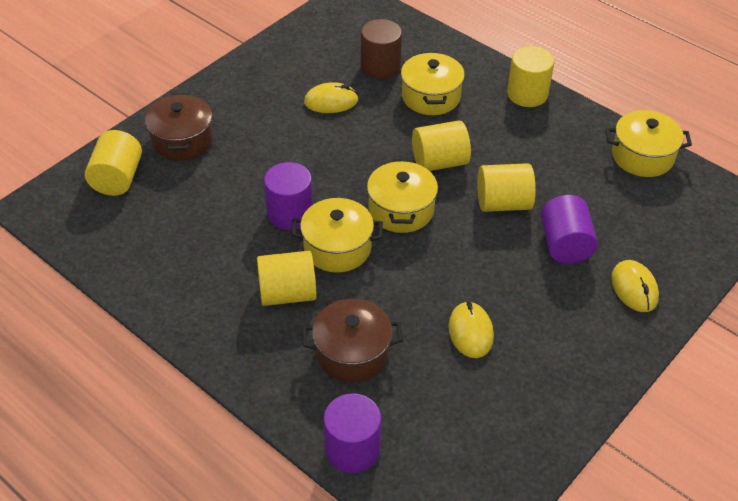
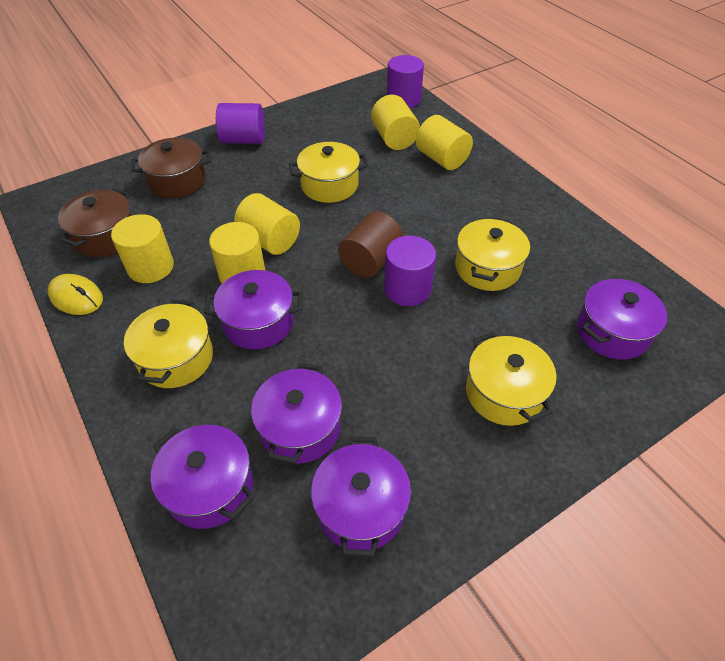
purple pot: none = 0 -> [151,425,254,529] [204,270,303,349] [251,363,342,464] [311,437,411,556] [577,279,667,360] = 5
yellow mouse: [304,82,358,113] [448,301,494,358] [611,260,659,312] = 3 -> [48,274,103,315] = 1

